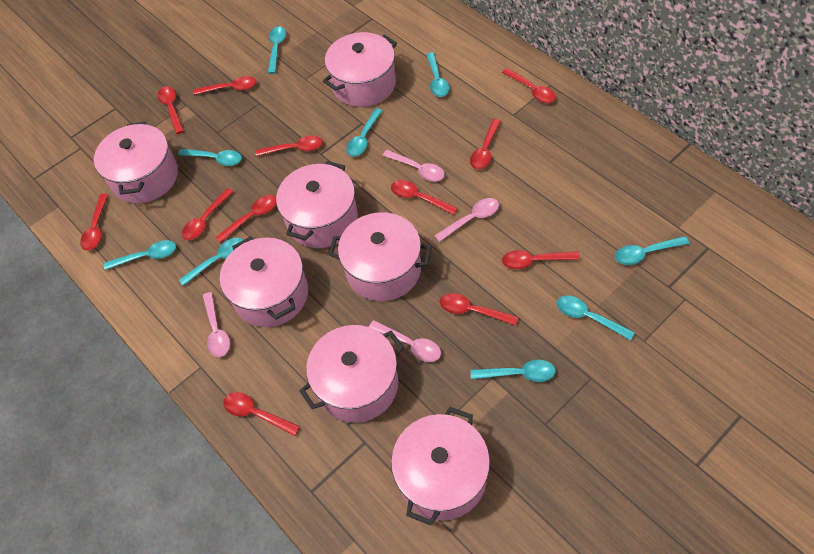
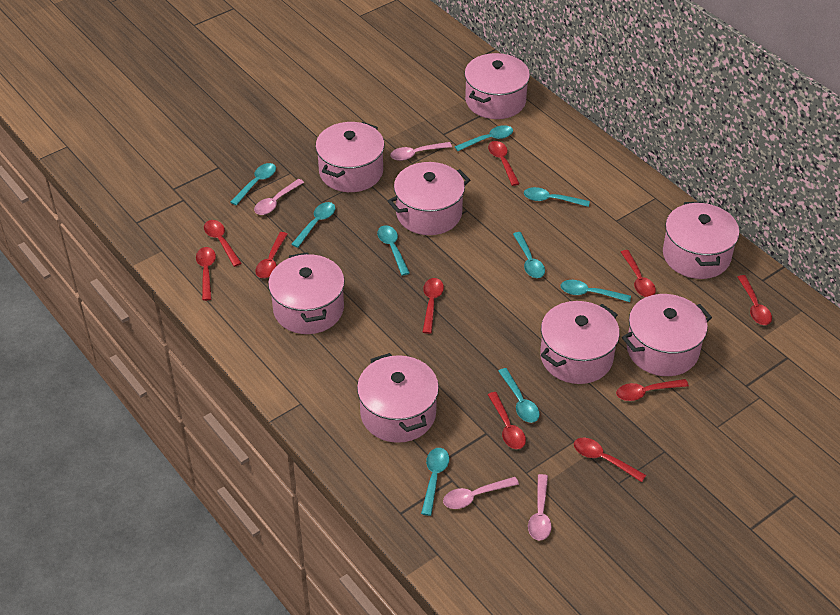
pink pot: [94,122,178,204] [220,236,308,327] [276,161,358,248] [300,325,404,423] [323,32,397,107] [329,212,432,301] [391,407,490,525] = 7 -> [268,252,345,334] [315,122,384,192] [357,353,439,443] [388,162,470,235] [464,53,530,119] [540,301,620,384] [622,294,712,376] [663,202,739,279] = 8
red spoon: [80,194,109,251] [157,86,184,134] [182,188,234,240] [193,76,256,95] [215,195,276,243] [223,392,300,436] [255,136,323,156] [391,180,458,215] [440,293,518,326] [470,119,501,170] [502,68,556,103] [502,250,580,269] = 12 -> [196,247,216,301] [204,220,242,267] [256,232,288,278] [423,278,444,334] [488,141,520,186] [488,392,526,449] [574,438,646,482] [616,379,689,401] [621,250,656,297] [738,275,772,325] = 10

